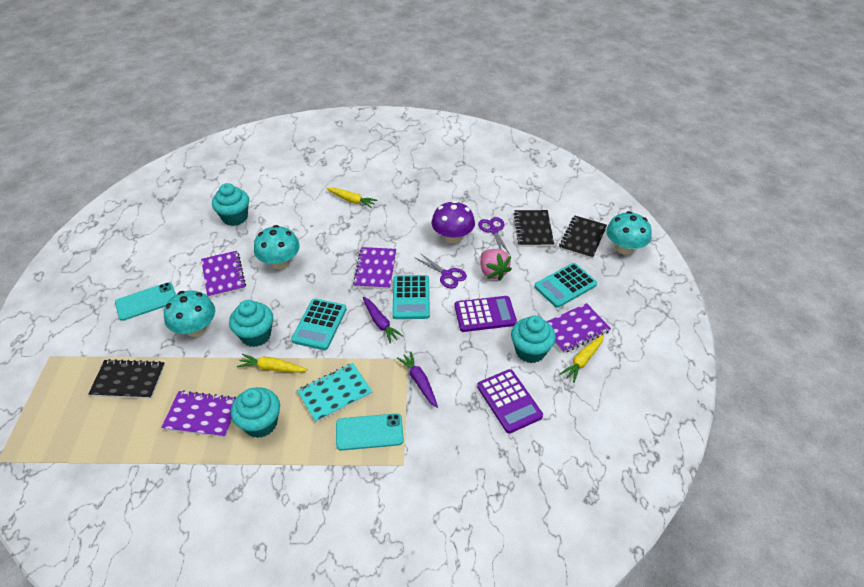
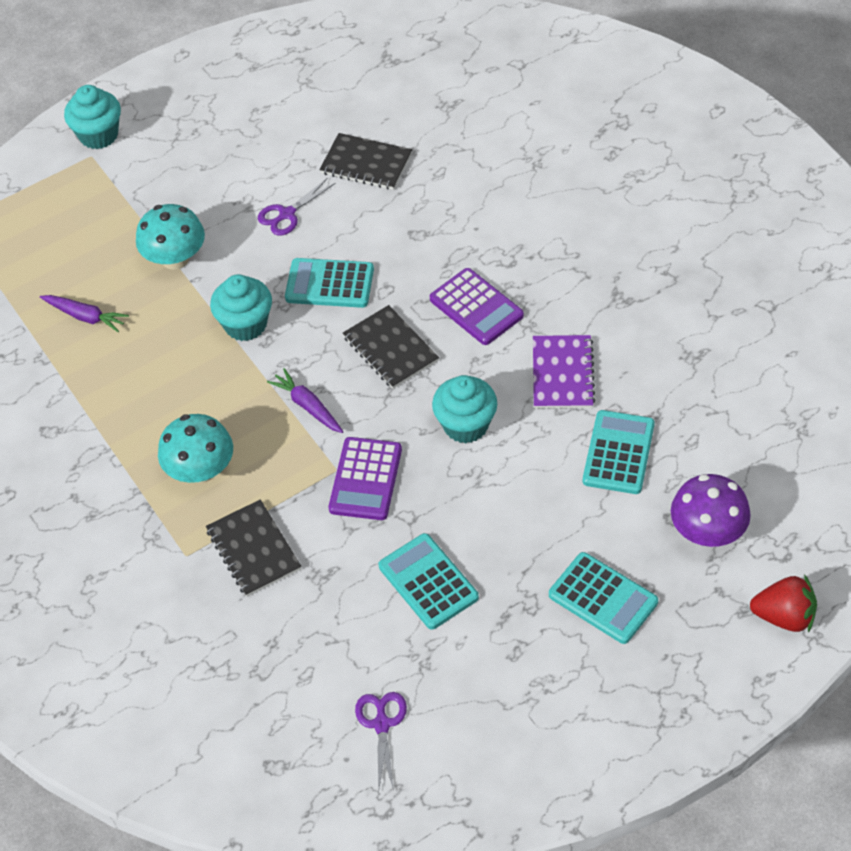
pink strawberry: [480,249,512,281] = 1 -> none = 0
purple notebook: [161,390,236,437] [201,251,246,298] [353,247,396,289] [546,303,611,353] = 4 -> [533,335,596,409] = 1
red strawberry: none = 0 -> [750,574,817,633] = 1
turquoise calculator: [291,298,347,350] [392,275,430,319] [534,263,597,308] = 3 -> [285,258,374,308] [379,533,479,630] [549,552,658,644] [583,410,655,494] = 4
turquoise cupcake: [212,183,249,226] [229,300,273,347] [231,387,280,438] [511,316,556,363] = 4 -> [64,85,121,149] [210,274,272,341] [432,375,497,444] = 3
turquoise mushroom: [164,290,215,337] [254,225,300,269] [606,211,652,255] = 3 -> [136,204,205,270] [158,414,233,484] = 2
turquoise notebook: [297,363,373,423] = 1 -> none = 0
turquoise phone: [115,282,176,321] [336,413,404,451] = 2 -> none = 0
yellow carrot: [237,354,308,373] [326,187,378,208] [560,335,604,383] = 3 -> none = 0

